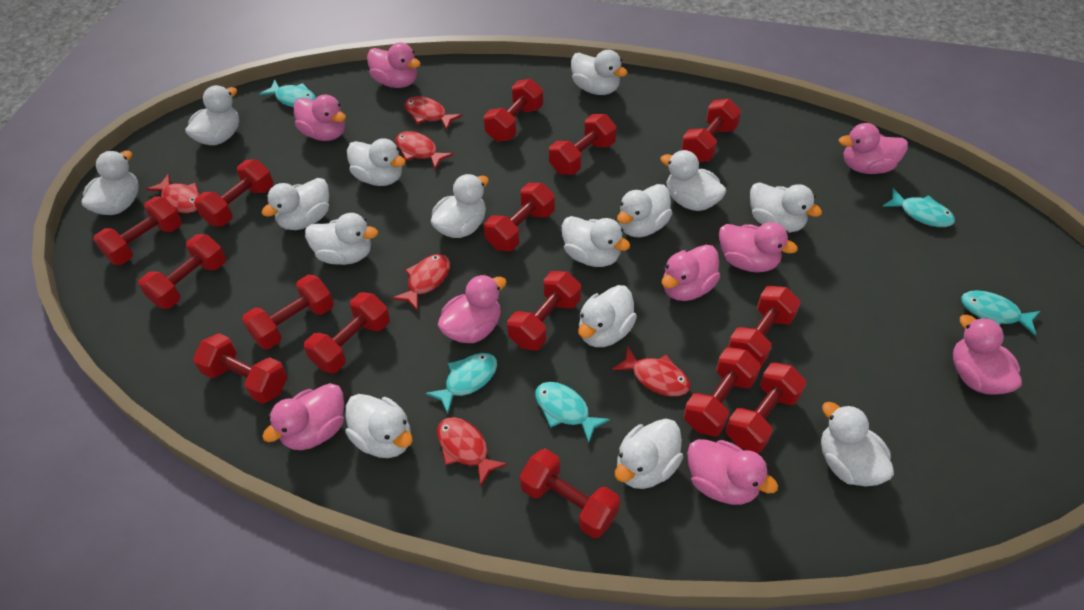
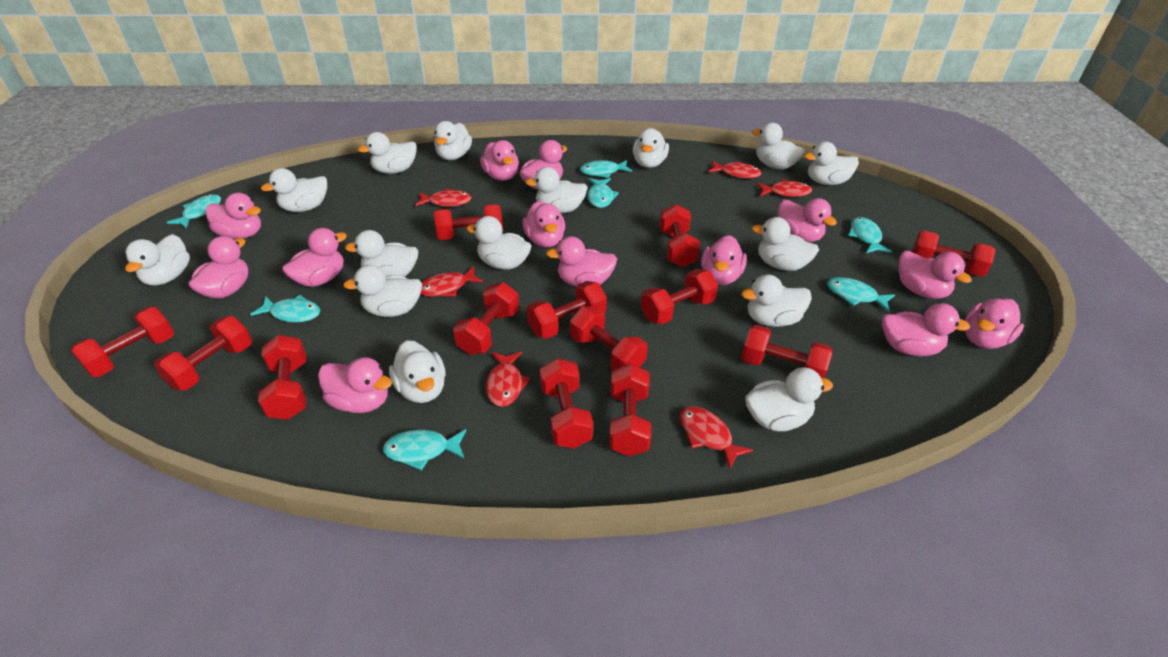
pink duck: [262,383,344,450] [293,95,346,141] [367,42,421,88] [438,275,507,343] [662,245,720,301] [687,439,778,505] [719,222,798,272] [838,123,908,174] [953,315,1022,395] = 9 -> [188,236,249,298] [206,193,261,239] [282,228,347,287] [318,357,392,413] [480,140,519,181] [519,140,567,190] [522,201,565,247] [546,236,617,286] [701,235,747,285] [778,198,837,242] [882,303,970,357] [898,251,972,299] [965,298,1024,349] = 13
red dumbbell: [93,196,182,265] [138,234,226,309] [193,333,288,404] [194,159,274,226] [242,275,334,349] [304,292,390,373] [484,79,543,141] [484,183,555,251] [507,271,581,351] [520,449,620,539] [549,114,616,175] [681,99,741,162] [683,347,761,436] [726,363,806,453] [728,286,801,367] = 15 -> [70,307,174,377] [154,316,252,390] [258,335,306,420] [434,204,503,240] [453,282,519,355] [527,281,607,339] [540,358,593,449] [570,306,648,370] [609,364,651,456] [641,269,718,325] [659,204,700,267] [741,325,833,378] [912,230,996,277] = 13
turquoise fish: [259,80,316,107] [425,353,497,414] [535,382,610,443] [882,188,955,227] [961,290,1040,336] = 5 -> [167,194,221,228] [250,295,320,322] [383,429,466,470] [580,160,632,178] [587,178,619,208] [827,277,895,312] [848,217,892,253] = 7

